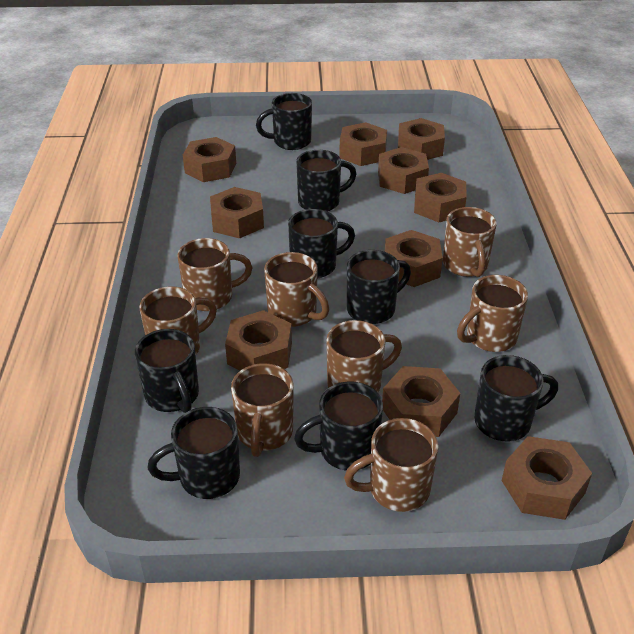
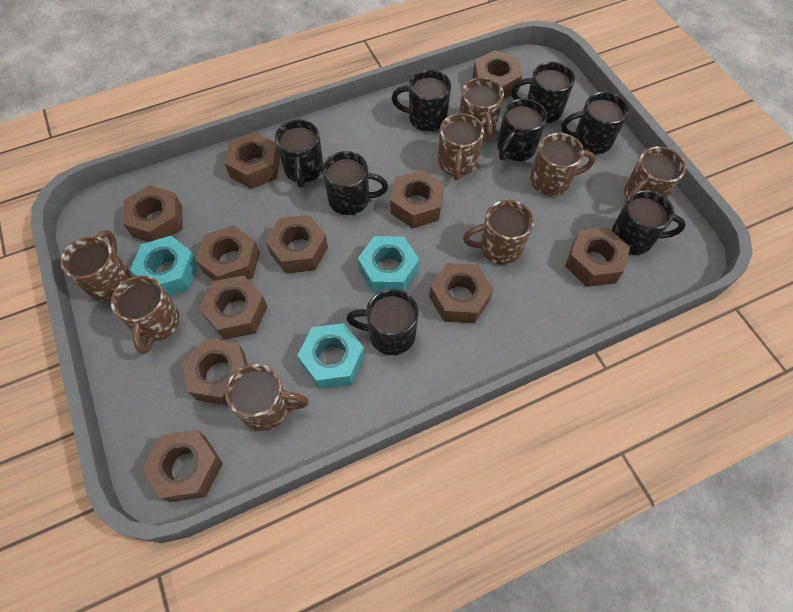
brown nut: [183,137,236,182] [210,187,264,238] [225,310,292,371] [339,122,387,166] [378,147,429,194] [382,366,460,437] [385,230,443,287] [398,118,445,160] [414,173,467,222] [502,436,592,520] = 10 -> [123,185,183,242] [142,430,223,502] [182,338,248,405] [196,225,260,281] [199,275,268,340] [225,132,280,189] [266,215,328,274] [391,170,444,228] [429,263,493,323] [473,50,522,99] [565,227,630,287] = 11
turquoise nut: none = 0 -> [130,236,198,296] [297,323,365,389] [358,236,419,293] = 3

